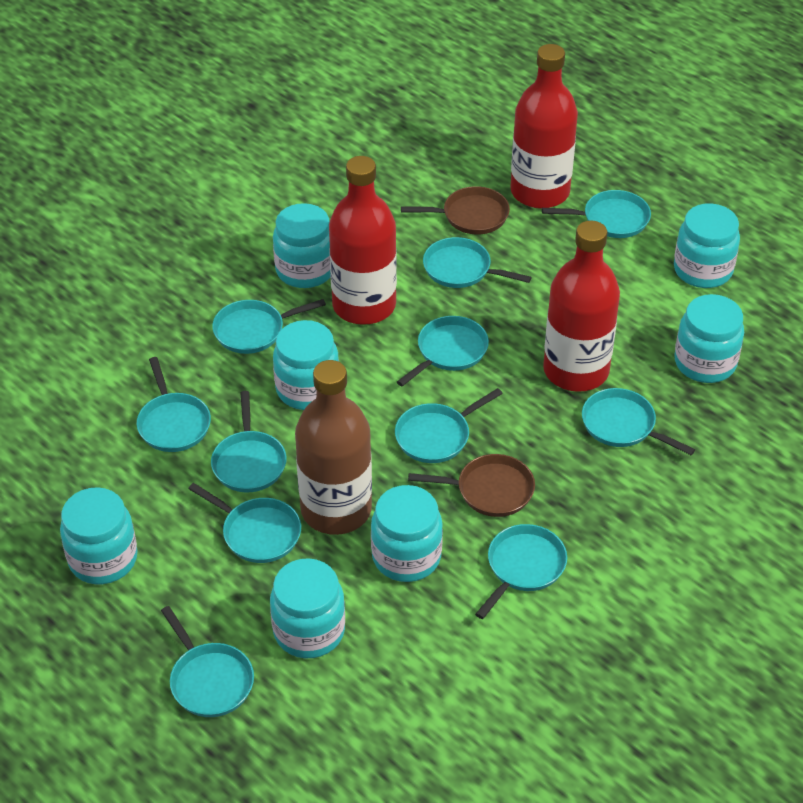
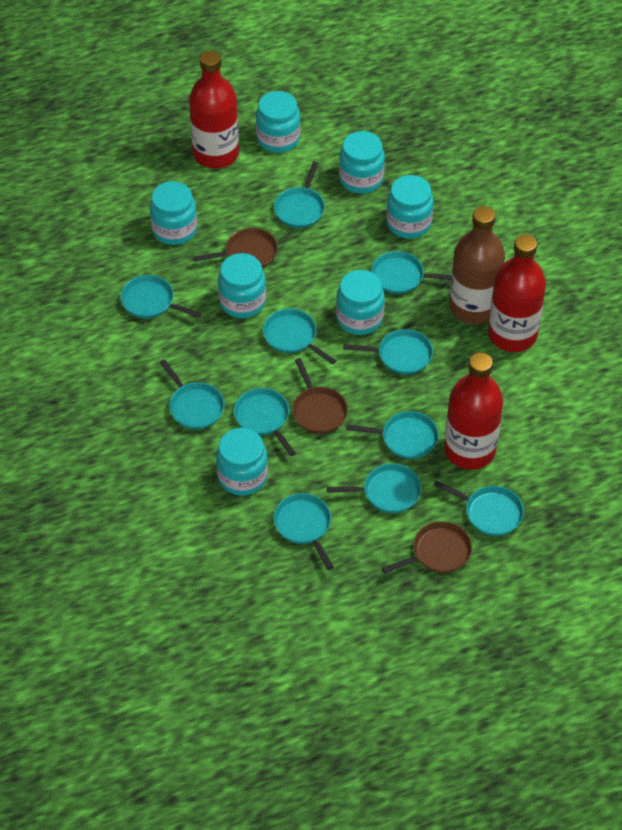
brown pan: [401,186,510,234] [408,454,535,517] = 2 -> [193,228,278,268] [292,358,348,434] [382,521,472,574] = 3

